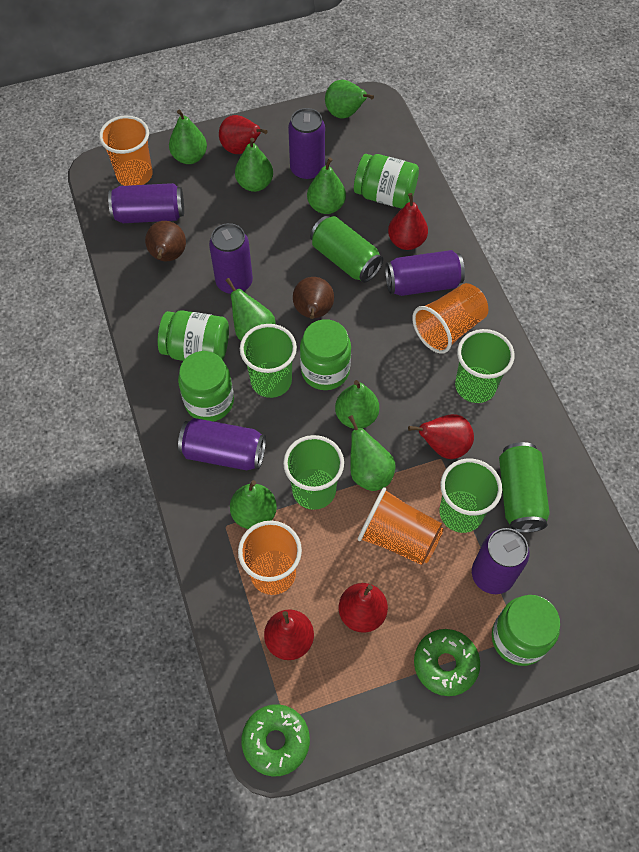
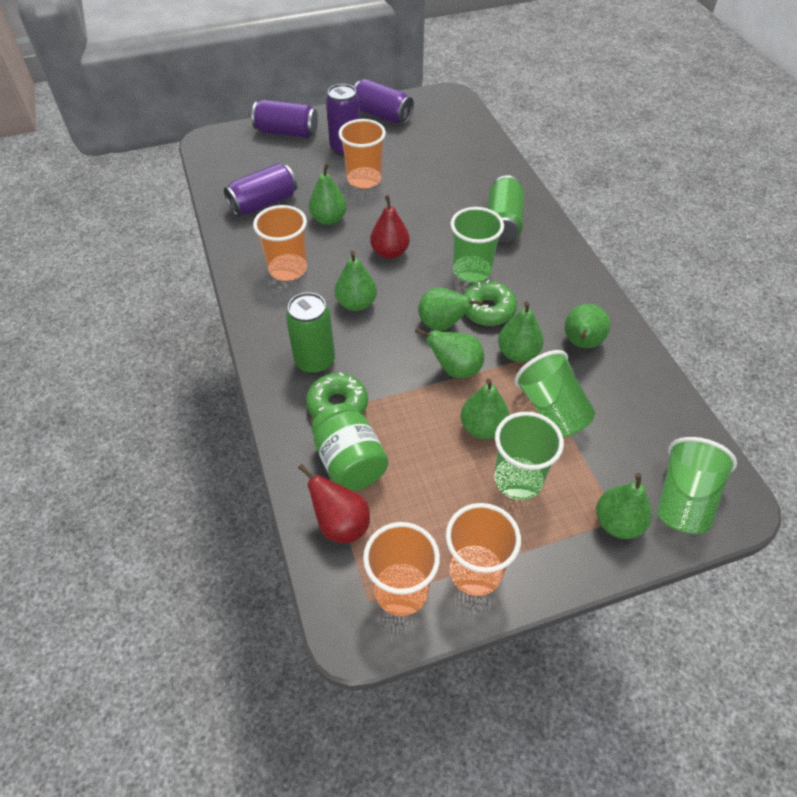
brown pear: [145,221,186,261] [293,277,334,319] = 2 -> none = 0
green jar: [158,310,229,361] [178,351,234,422] [300,319,351,390] [354,154,419,209] [492,595,560,666] = 5 -> [311,403,388,491] = 1
purple can: [108,183,184,223] [178,418,266,470] [209,223,253,294] [288,108,325,181] [385,250,465,296] [472,528,529,594] = 6 -> [224,163,297,216] [252,100,318,138] [326,84,360,156] [354,79,414,124] = 4
red pear: [219,115,267,154] [264,609,314,660] [339,583,388,633] [388,193,428,250] [408,414,474,459] = 5 -> [298,464,370,543] [370,195,410,259] = 2

